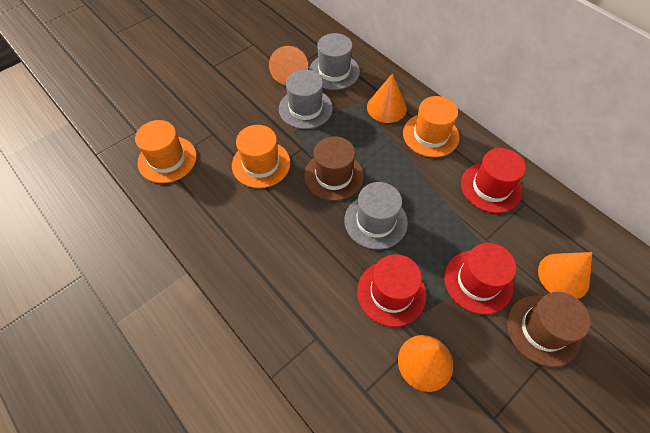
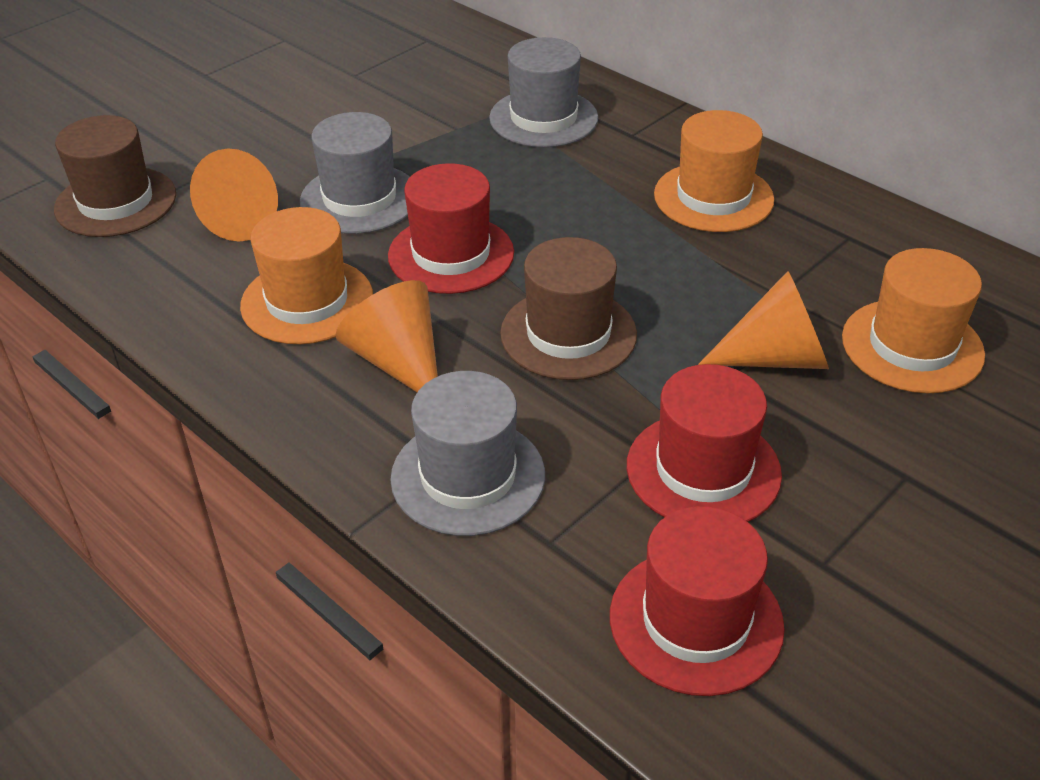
orange cone: [269,46,308,85] [367,73,407,123] [398,335,453,392] [538,252,592,299] = 4 -> [190,149,278,242] [335,280,438,392] [699,271,829,369] = 3

